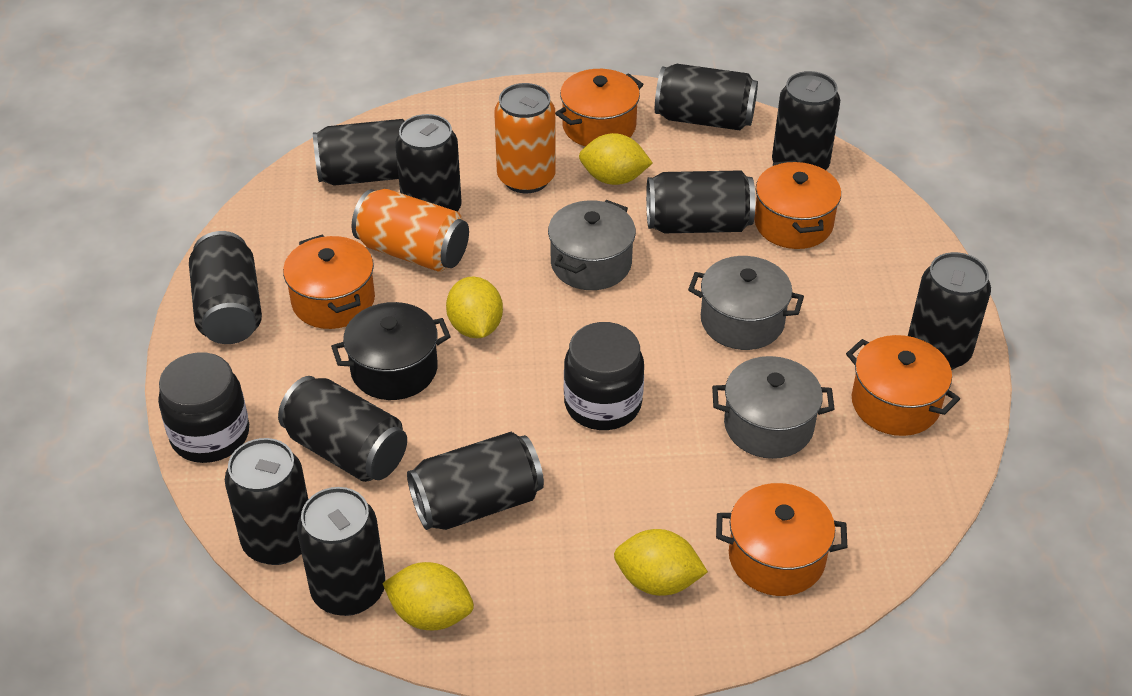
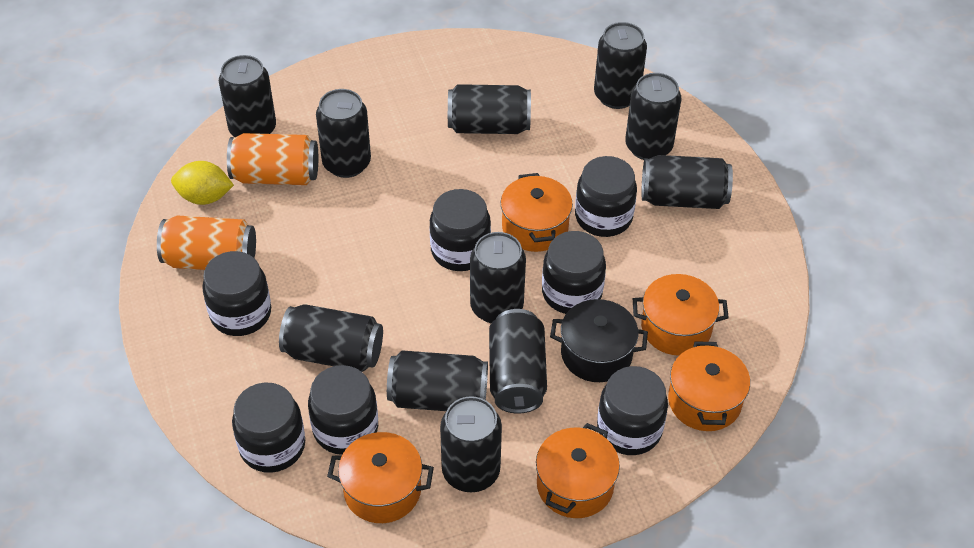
black jar: [158,352,249,463] [564,322,644,430] = 2 -> [202,251,271,336] [232,383,305,473] [308,365,378,455] [429,189,491,271] [542,231,606,314] [575,156,637,237] [597,366,668,455] = 7
grey pot: [548,200,636,290] [688,256,804,350] [712,356,835,459] = 3 -> none = 0
yellow lemon: [382,562,474,630] [446,277,503,338] [579,133,652,185] [614,529,708,596] = 4 -> [171,161,234,205] = 1

